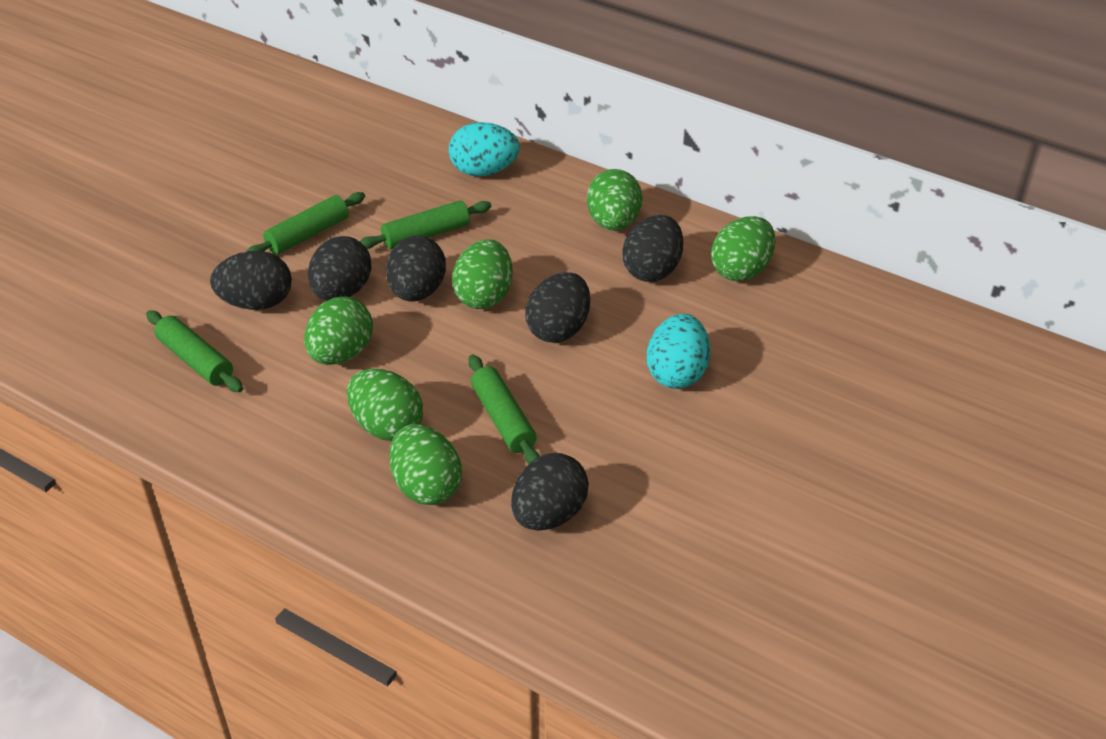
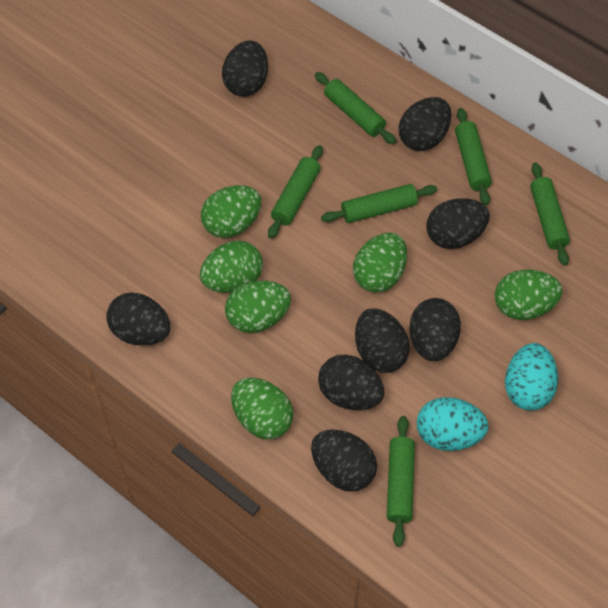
black egg: [210,251,292,310] [308,236,372,301] [386,236,446,301] [511,453,589,531] [525,272,590,343] [623,215,683,282] = 6 -> [106,293,170,345] [222,40,268,97] [311,429,377,492] [318,355,384,410] [355,309,410,373] [399,97,451,151] [409,298,461,361] [426,198,490,249] = 8
green rolling pin: [146,310,243,392] [246,192,365,255] [359,200,491,249] [468,354,540,464] = 4 -> [268,145,323,239] [315,72,396,144] [321,184,437,223] [387,416,415,547] [455,108,492,206] [530,163,570,266] = 6

